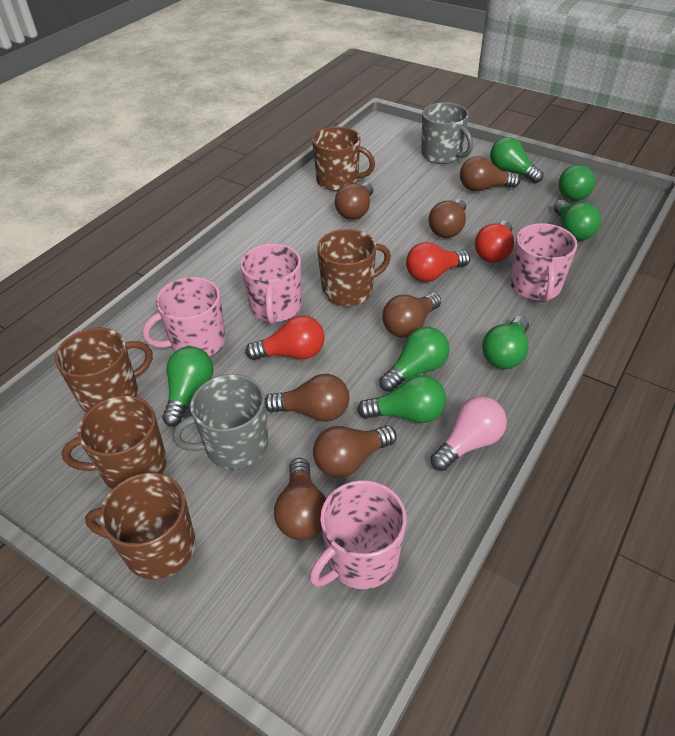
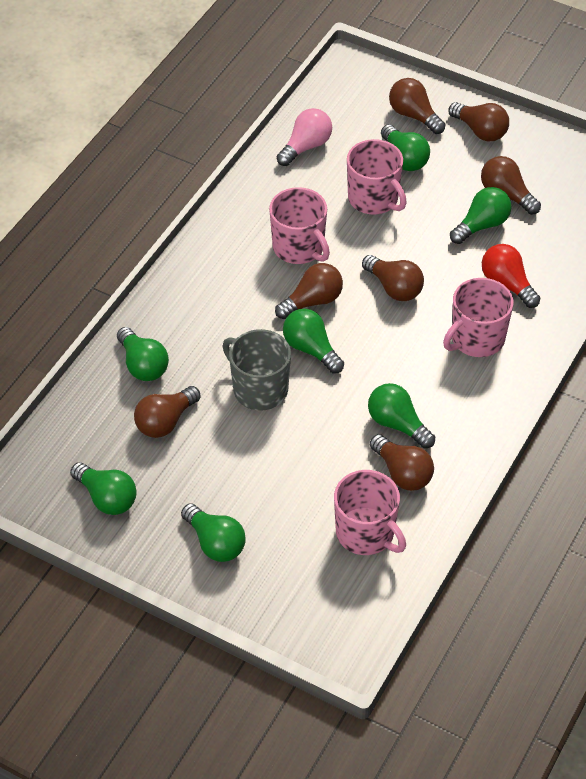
brown mug: [55,328,153,412] [62,395,167,489] [85,473,196,580] [312,126,375,191] [317,229,391,306] = 5 -> none = 0
grey mug: [173,374,268,469] [421,102,473,164] = 2 -> [222,329,291,411] = 1
red light bulb: [245,315,325,360] [406,242,470,282] [475,221,514,263] = 3 -> [482,244,540,308] = 1

